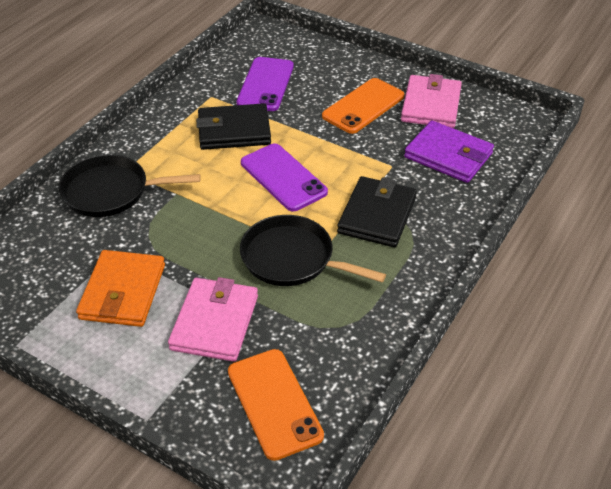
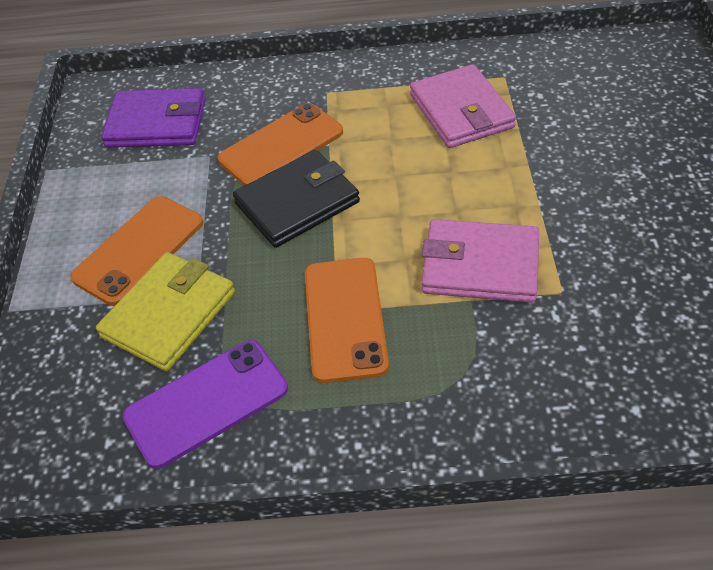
black pan: [59,154,201,217] [240,215,386,286] = 2 -> none = 0
black wallet: [196,103,271,150] [337,176,417,247] = 2 -> [233,150,360,248] = 1
orange phone: [228,349,324,461] [322,78,405,134] = 2 -> [70,196,203,306] [218,103,343,186] [305,258,389,383] = 3
orange wallet: [76,250,165,327] = 1 -> none = 0
purple phone: [237,57,294,111] [241,143,328,211] = 2 -> [122,340,288,469] = 1
yellow wallet: none = 0 -> [96,252,235,371] = 1

